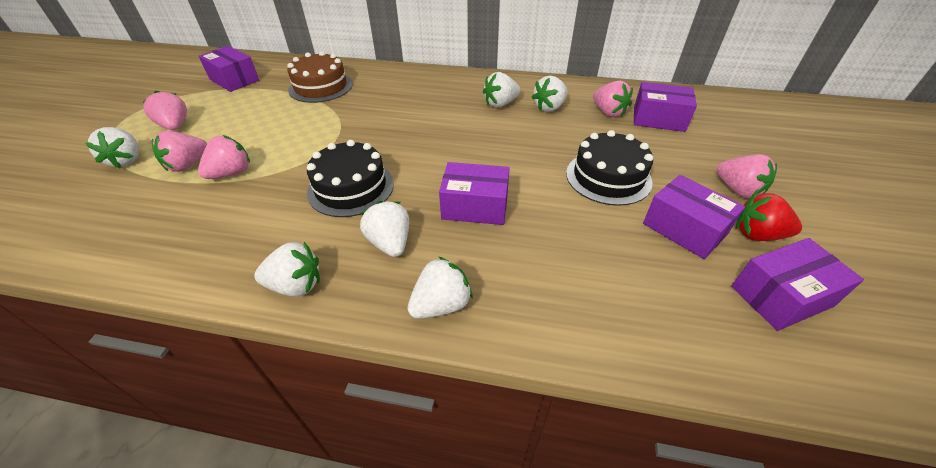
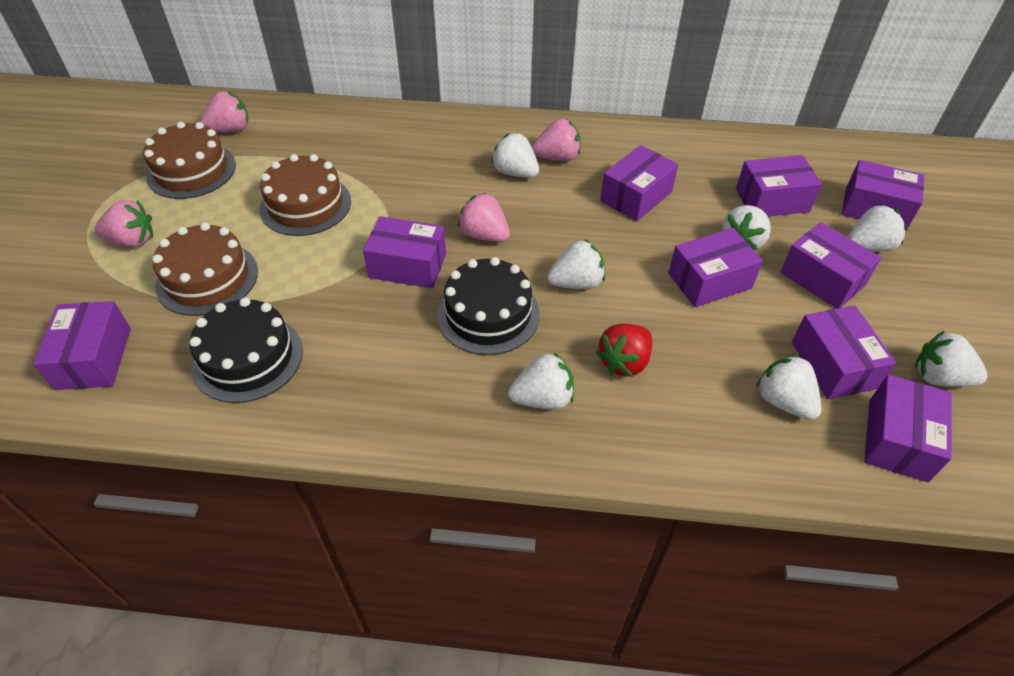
brown cake: [287,51,353,103] = 1 -> [143,121,236,199] [152,222,258,316] [260,154,351,236] = 3
pink strawberry: [143,90,187,130] [152,131,207,172] [198,135,250,179] [593,81,633,117] [717,154,777,198] = 5 -> [95,200,153,247] [200,91,248,132] [458,193,510,242] [532,119,581,161] = 4
purple box: [199,46,259,92] [439,162,510,225] [634,82,697,132] [643,175,745,259] [731,238,864,331] = 5 -> [33,301,131,390] [363,216,446,288] [600,145,678,221] [668,228,763,307] [736,155,822,216] [781,222,881,309] [792,305,896,399] [842,160,924,229] [864,375,952,483] = 9
white strawberry: [85,127,139,168] [254,242,320,297] [360,201,409,257] [407,257,473,319] [483,72,521,107] [531,76,568,112] = 6 -> [491,133,539,178] [508,352,574,409] [547,239,605,289] [722,205,771,250] [756,355,822,420] [848,204,907,252] [915,331,988,387] = 7

